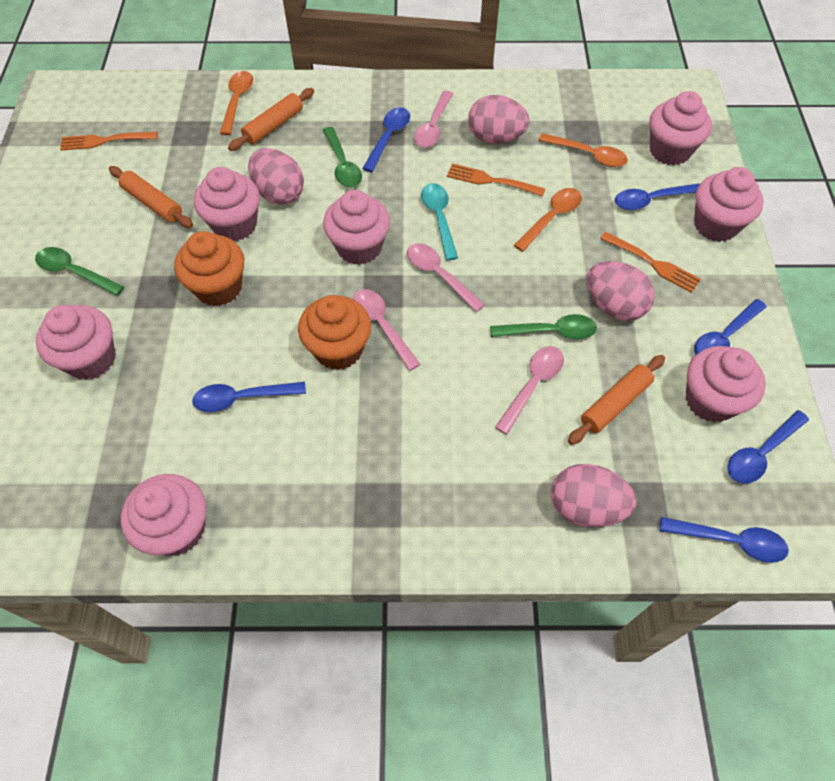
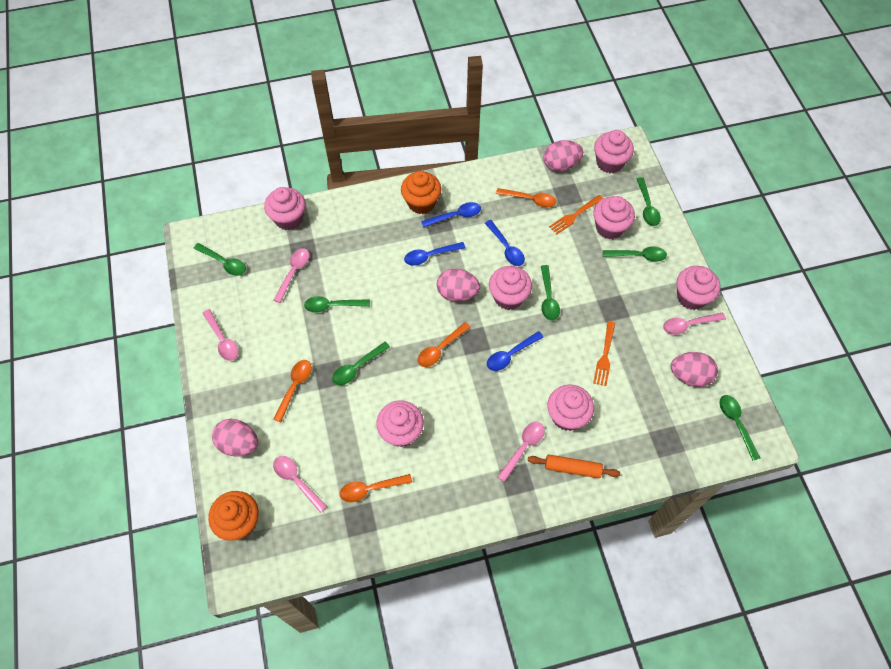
blue spoon: [192,382,306,412] [362,107,410,172] [615,183,700,210] [660,517,789,563] [694,299,767,355] [727,410,809,484] = 6 -> [404,242,465,266] [421,202,481,228] [485,220,525,266] [487,331,543,371] = 4
green spoon: [35,247,124,296] [323,127,362,188] [490,314,597,339] = 3 -> [193,243,246,276] [304,296,370,313] [332,342,390,385] [541,265,560,321] [603,246,667,262] [637,177,661,226] [719,395,760,461] = 7
orange fork: [60,132,158,151] [447,163,545,196] [600,232,701,293] = 3 -> [549,195,603,234] [593,321,615,386] = 2
orange rolling pin: [109,166,193,228] [228,88,314,151] [568,355,665,445] = 3 -> [528,454,620,478] = 1
orange spoon: [220,71,253,135] [514,188,582,252] [538,133,628,167] = 3 -> [273,360,312,422] [340,474,412,502] [418,322,471,367] [496,188,556,208] = 4
pink spoon: [353,289,421,371] [407,243,485,312] [414,91,453,148] [495,346,564,435] = 4 -> [203,309,239,361] [273,456,327,513] [274,248,309,303] [497,422,545,482] [663,312,726,335] = 5
turquoise spoon: [421,183,458,261] = 1 -> none = 0

